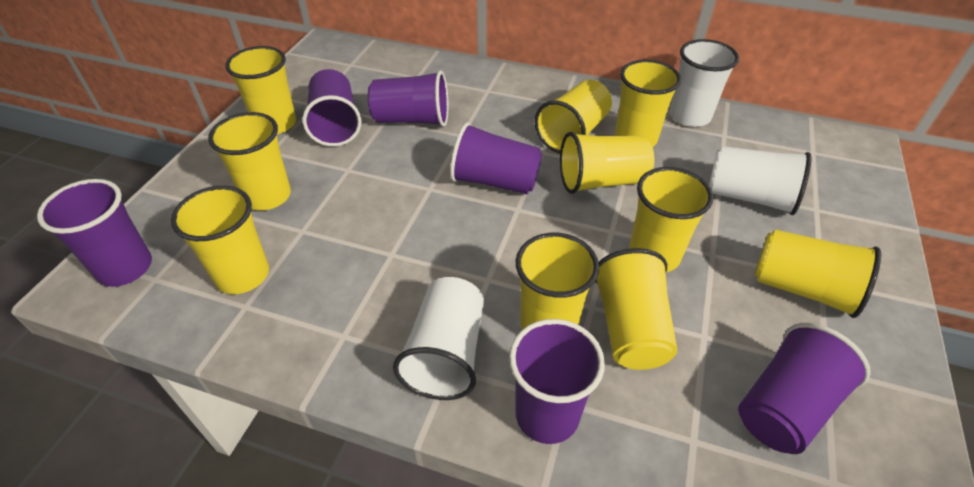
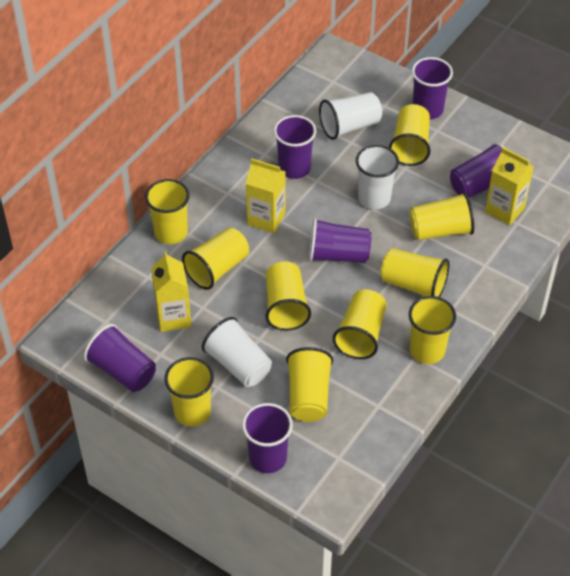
yellow carton: none = 0 -> [151,251,191,332] [246,159,286,233] [485,147,534,225] = 3

